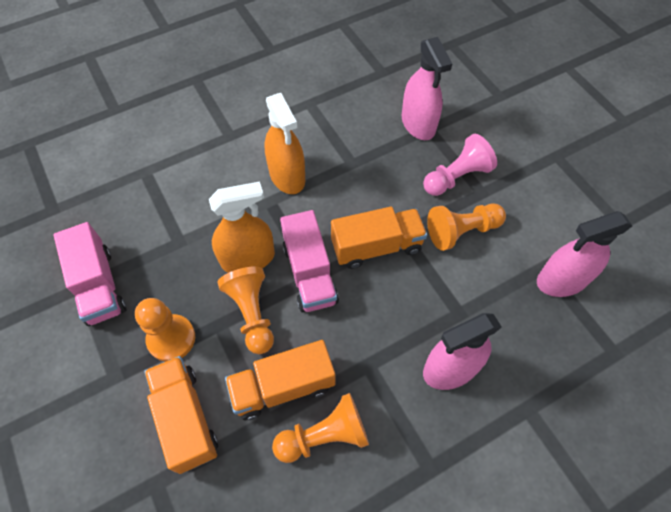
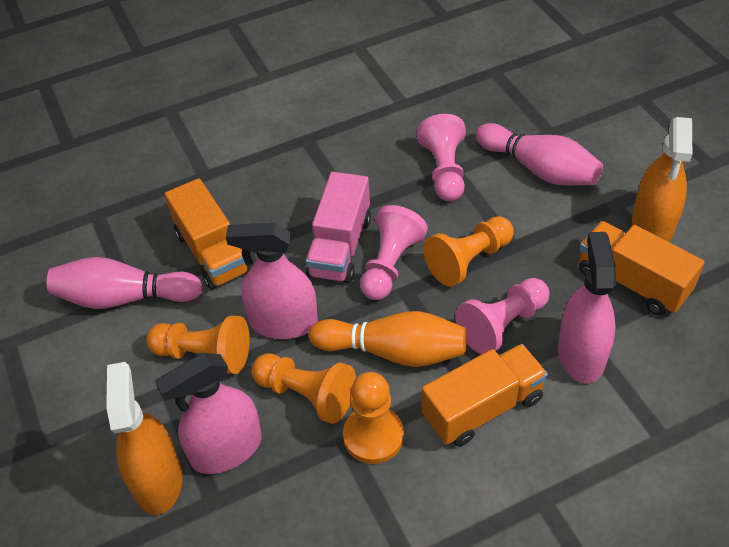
orange bowling pin: none = 0 -> [309,311,467,367] = 1
pink bowling pin: none = 0 -> [47,257,203,309] [476,123,603,185] = 2
pink pawn: [423,134,497,196] = 1 -> [360,205,428,300] [417,114,466,201] [455,278,550,355] = 3
pink truck: [53,222,126,326] [280,210,339,312] = 2 -> [306,172,371,283] = 1

